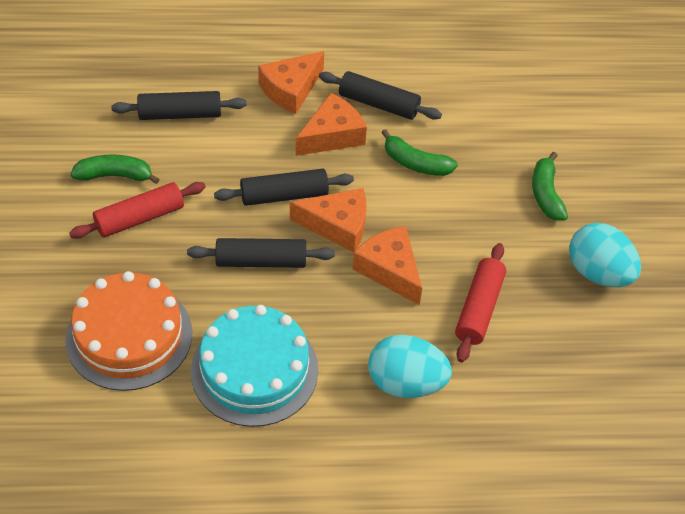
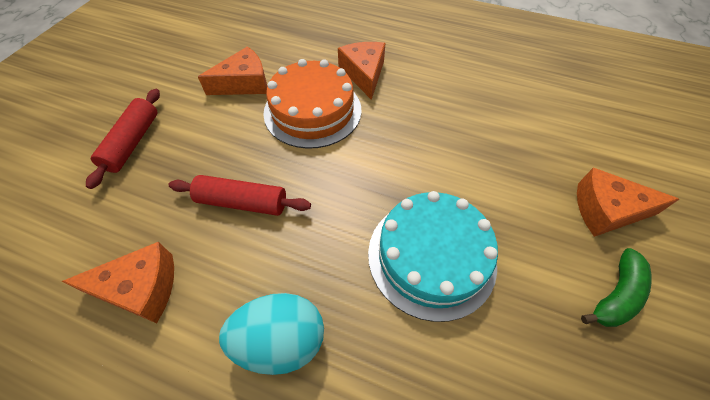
black rolling pin: [111,91,247,120] [187,238,335,268] [214,169,354,206] [319,71,442,120] = 4 -> none = 0
green banana: [71,154,159,184] [381,129,458,176] [532,152,568,221] = 3 -> [581,248,652,327] = 1
turquoise egg: [368,335,452,398] [569,223,641,287] = 2 -> [219,293,324,375] = 1

